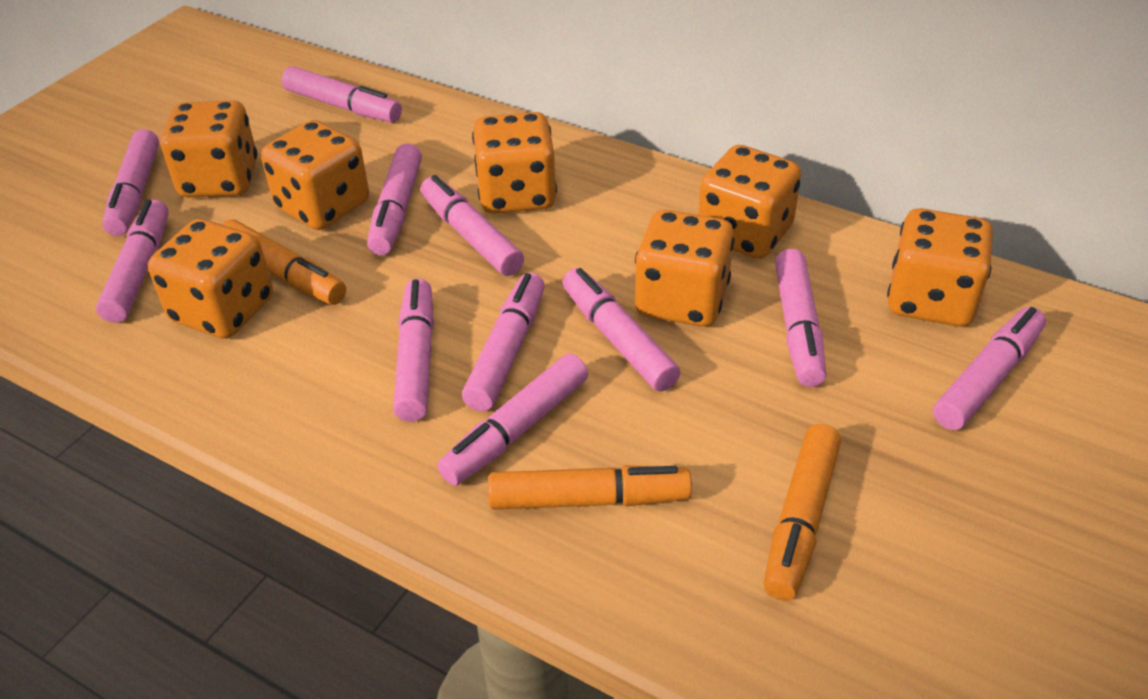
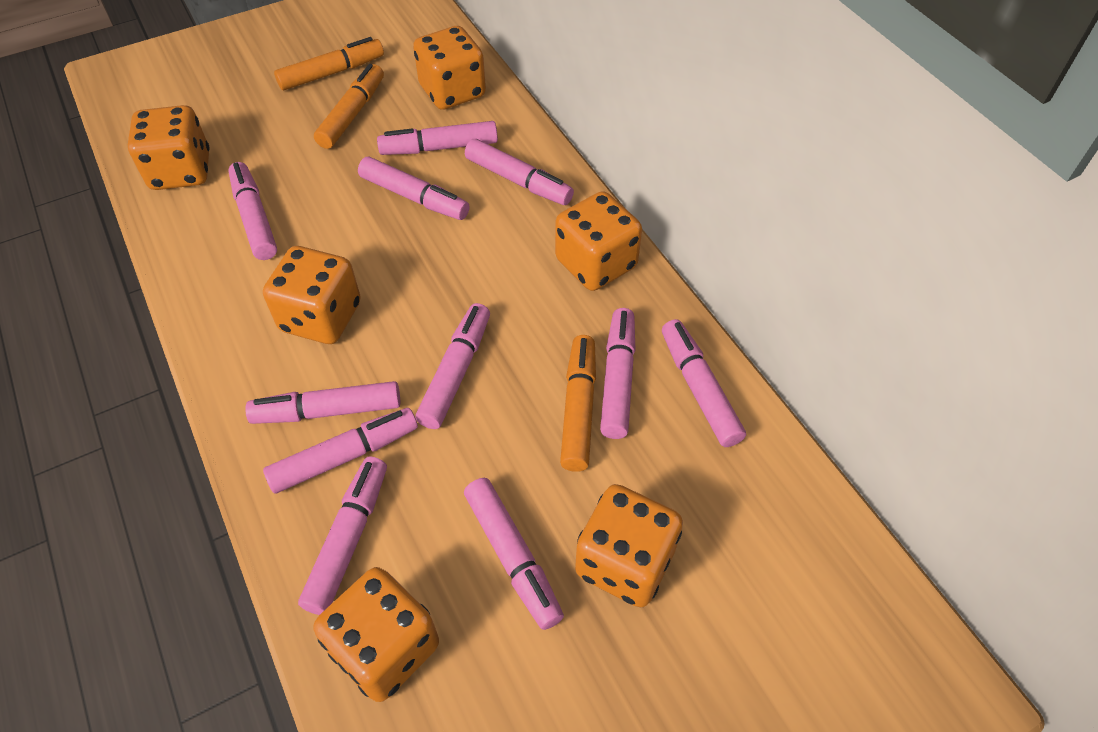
orange dice: [148,219,273,339] [160,100,257,198] [261,120,369,230] [472,112,557,214] [635,210,734,327] [699,145,801,259] [887,208,993,327] = 7 -> [128,105,210,190] [263,246,361,344] [314,567,439,702] [413,26,486,110] [555,191,642,291] [575,484,683,607] = 6

